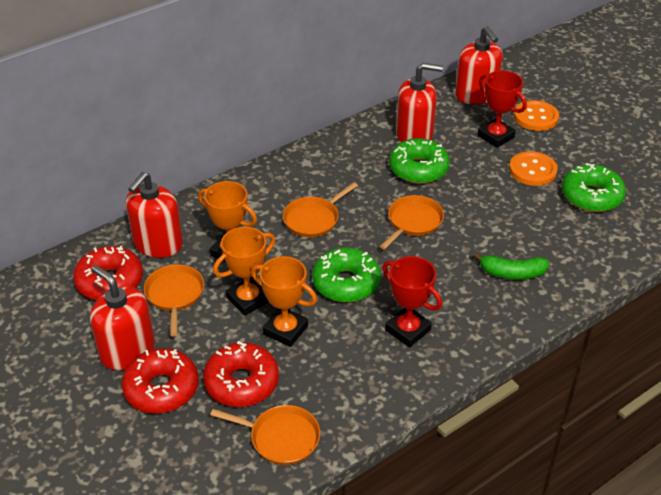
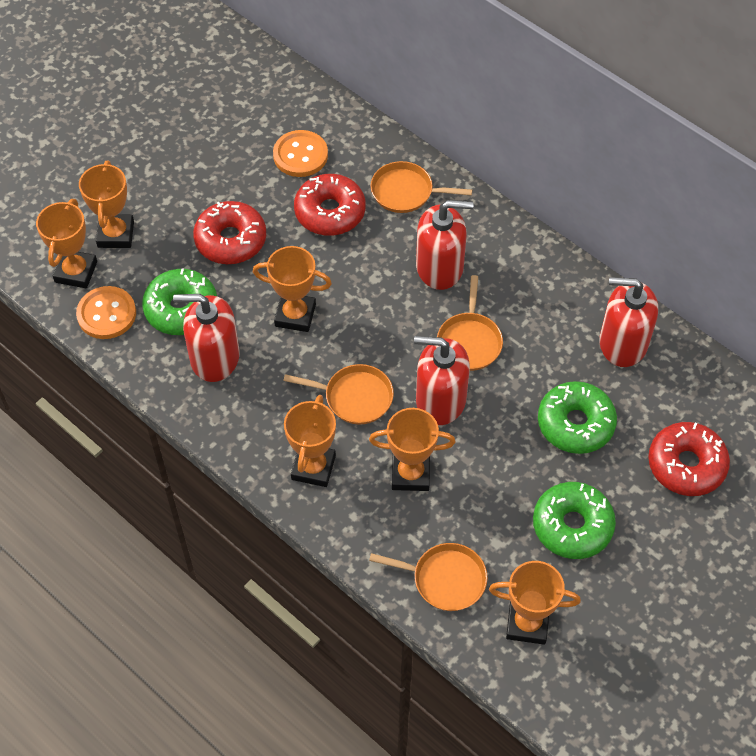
green banana: [473,252,549,280] = 1 -> none = 0
orange trophy: [198,181,257,262] [213,227,275,316] [251,256,317,347] = 3 -> [36,199,97,288] [79,161,134,248] [253,246,332,332] [284,395,336,487] [369,408,456,491] [489,561,581,645] = 6
red trophy: [382,256,442,347] [478,70,527,148] = 2 -> none = 0

